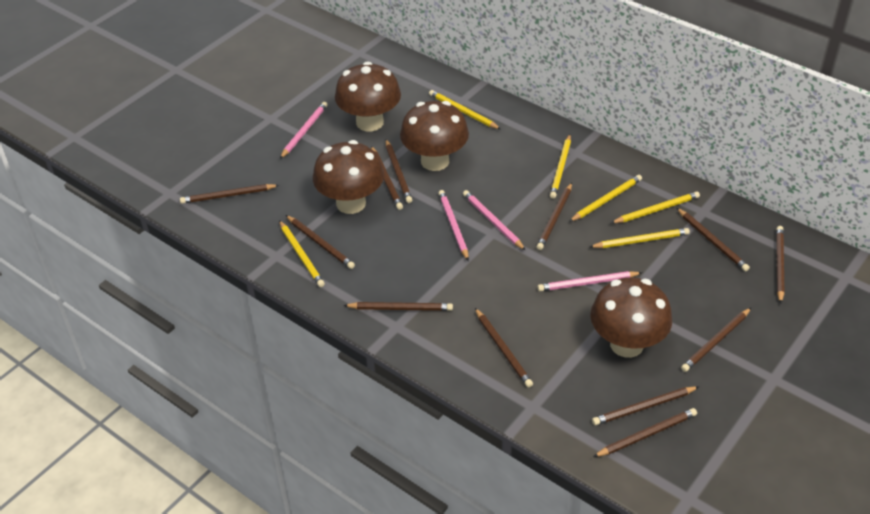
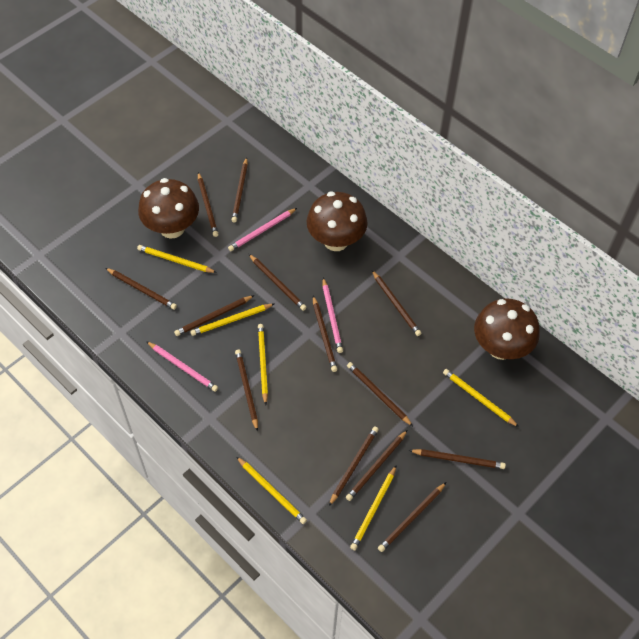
brown mushroom: [313,140,384,214] [335,61,401,132] [400,101,469,171] [590,277,672,358] = 4 -> [138,178,199,239] [306,192,367,251] [474,298,540,360] = 3
brown pencil: [180,184,279,204] [286,215,355,269] [343,302,453,311] [371,146,403,210] [386,139,412,203] [475,308,533,388] [536,183,572,250] [592,386,699,425] [593,408,697,457] [677,208,750,271] [681,308,751,372] [776,226,784,303] = 12 -> [106,268,177,310] [174,295,254,336] [198,172,218,237] [232,157,248,223] [235,350,258,432] [249,254,307,311] [313,296,337,372] [329,426,379,506] [346,430,407,501] [347,362,413,426] [372,270,421,336] [378,482,446,552] [409,449,506,469] = 13
pink pencil: [280,102,328,159] [438,190,469,261] [463,190,526,251] [538,271,642,291] = 4 -> [146,341,218,392] [228,208,297,251] [322,278,343,353] = 3

